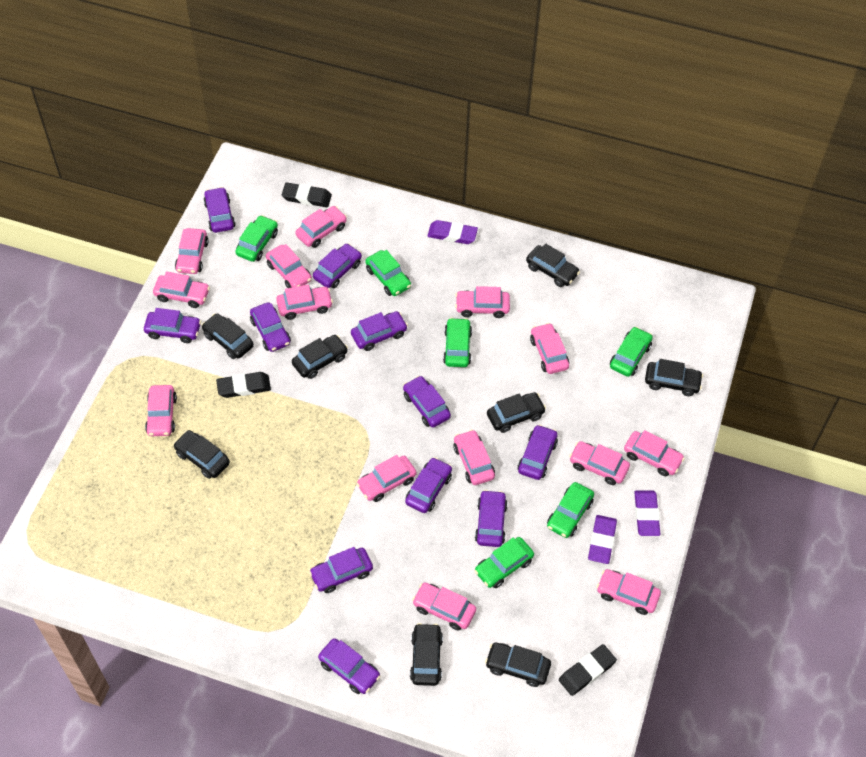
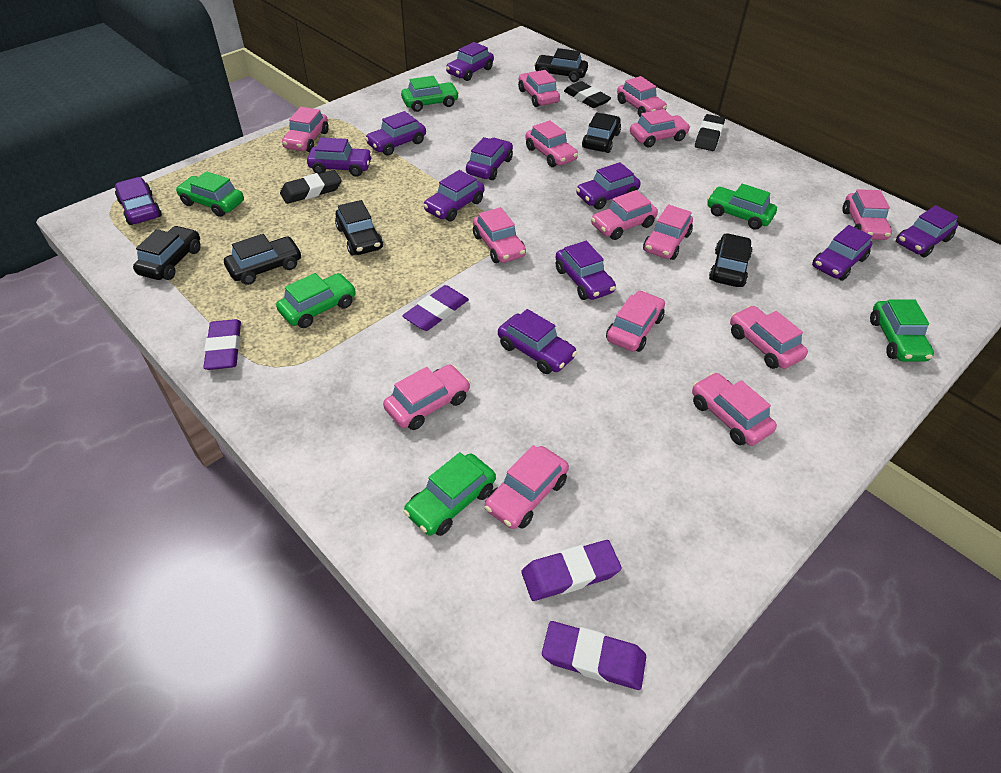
black car: [173,430,230,479] [202,313,254,359] [292,335,348,379] [410,623,443,686] [485,643,551,687] [487,392,546,433] [526,244,580,287] [645,359,703,396] = 8 -> [133,226,201,280] [224,234,302,285] [335,200,383,255] [534,48,588,82] [582,113,621,153] [709,233,753,287] = 6
purple eraser: [427,220,478,244] [588,515,617,564] [634,490,660,536] = 3 -> [203,319,241,370] [402,285,469,331] [521,540,622,601] [542,621,646,690] = 4

